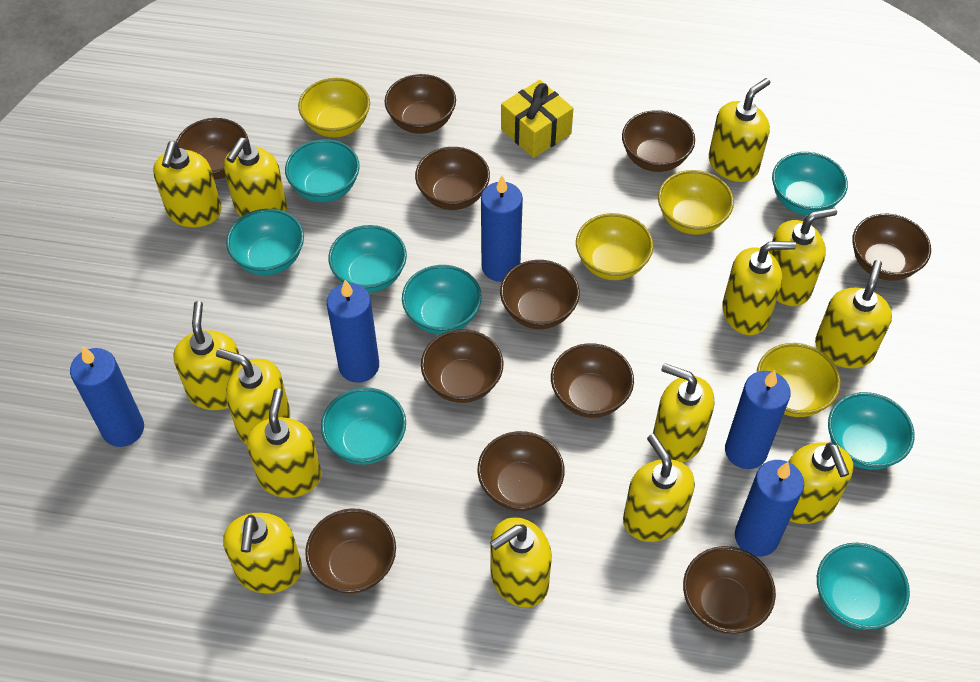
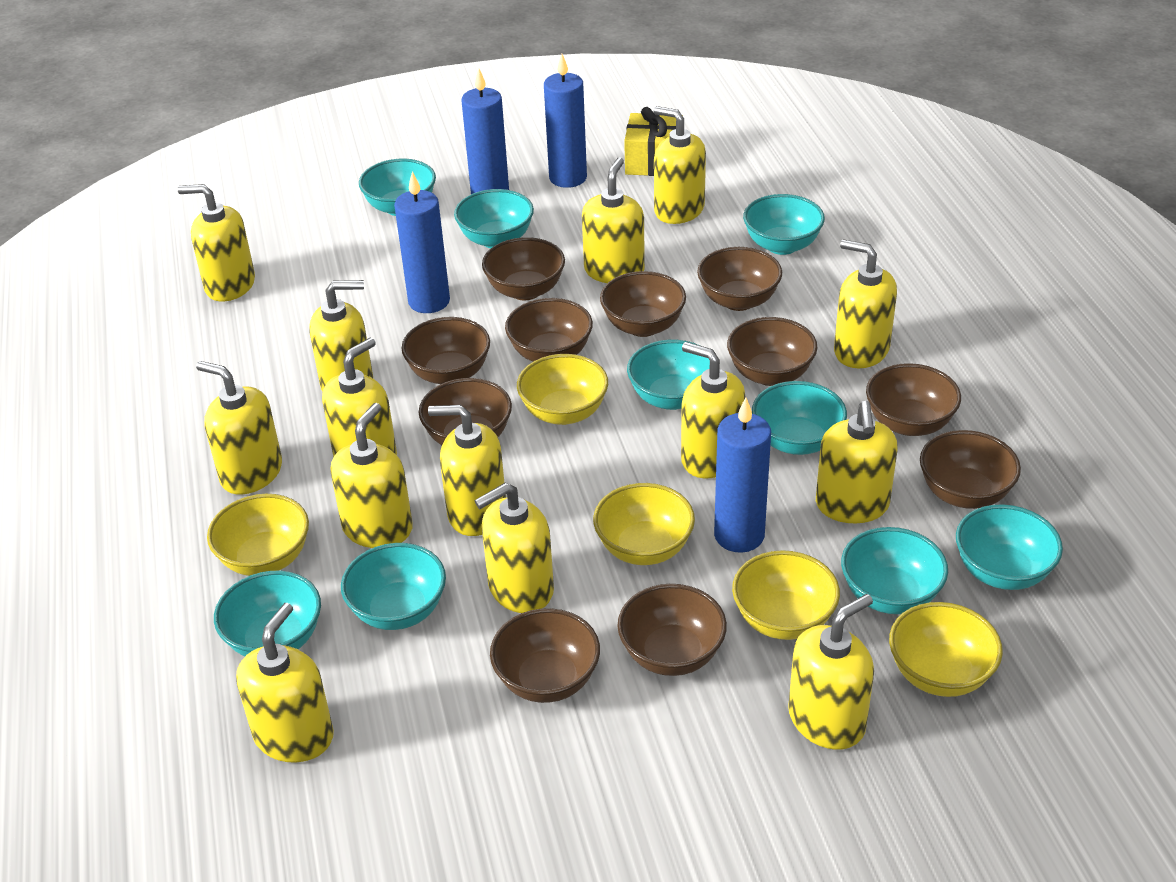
blue candle: [70,347,144,447] [327,280,379,383] [481,176,523,282] [725,370,791,469] [735,460,804,557] = 5 -> [394,171,450,313] [462,69,509,194] [544,54,587,188] [714,397,771,553] = 4
turquoise bowl: [226,209,304,275] [285,139,360,202] [321,387,406,465] [328,225,407,293] [402,265,482,335] [772,152,848,215] [817,543,910,630] [828,392,914,470] = 8 -> [214,571,321,656] [341,543,446,630] [359,159,436,216] [454,189,534,248] [627,340,710,410] [743,194,825,255] [752,381,847,455] [841,527,948,614] [956,504,1063,590] = 9
yellow bowl: [298,78,370,138] [576,213,653,280] [658,170,734,235] [757,343,841,417] = 4 -> [207,494,309,576] [517,354,608,425] [593,483,695,565] [732,550,840,640] [889,602,1003,697] = 5

